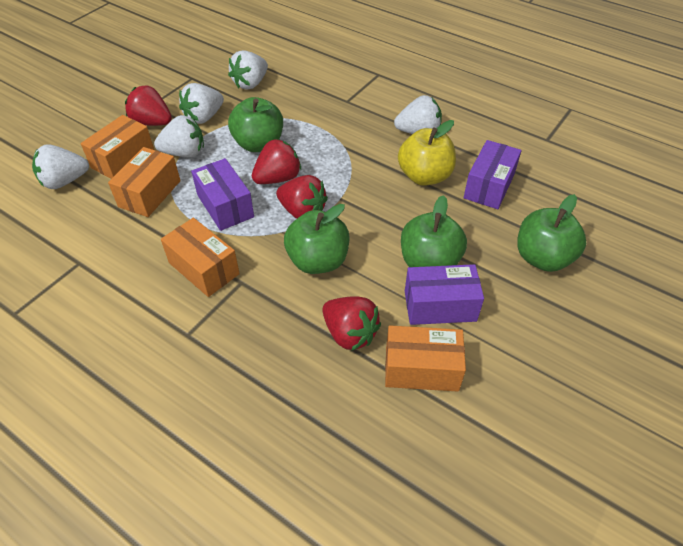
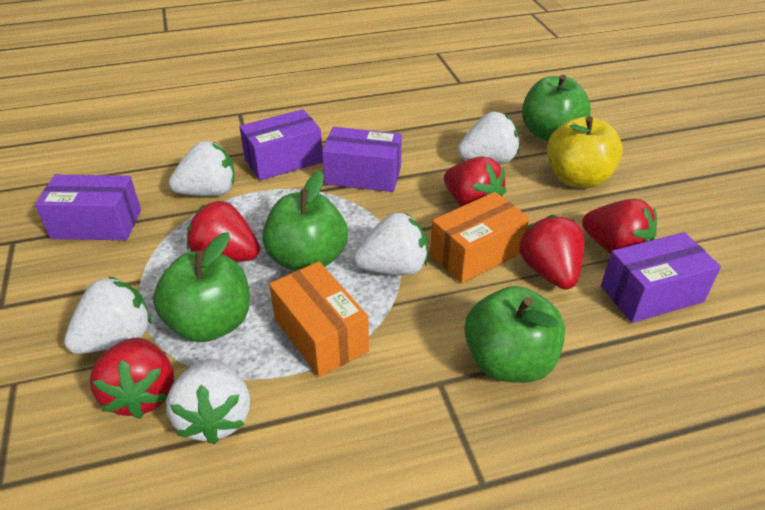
orange box: [81,115,154,179] [108,147,181,217] [161,218,240,297] [385,326,466,392] = 4 -> [269,262,369,377] [430,192,530,284] = 2
purple box: [191,158,254,231] [405,264,484,325] [464,140,522,209] = 3 -> [35,175,141,240] [239,109,323,181] [322,127,402,192] [601,232,721,323] = 4
red strawberry: [125,85,172,126] [252,139,301,184] [276,175,328,219] [322,296,381,351] = 4 -> [90,338,174,419] [187,201,260,262] [444,157,506,207] [519,215,584,290] [582,199,657,254] = 5

